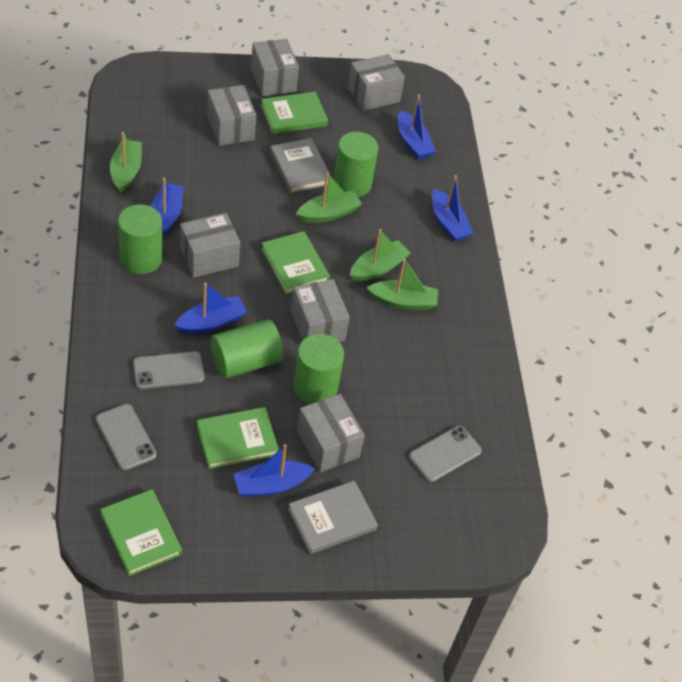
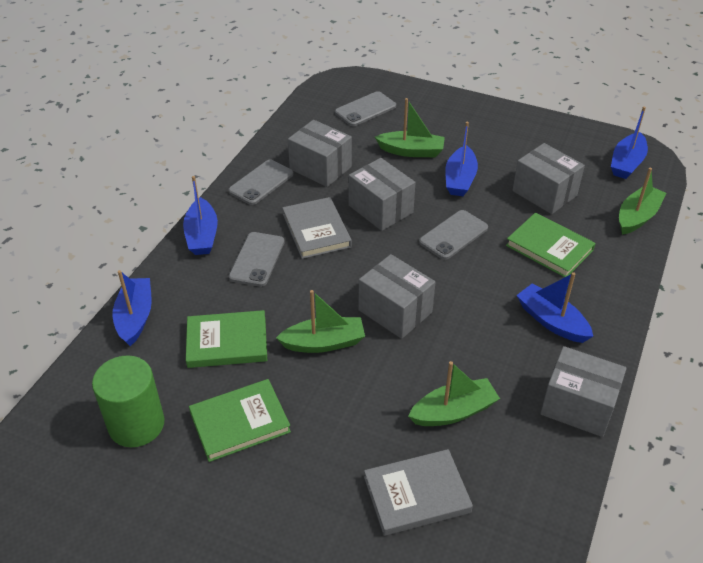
green book: [100,489,182,576] [197,407,279,469] [261,92,328,134] [261,231,330,294] = 4 -> [186,310,267,368] [189,379,291,462] [506,213,596,277] = 3
green cylinder: [118,204,163,274] [211,320,283,378] [293,334,344,404] [333,132,378,197] = 4 -> [92,355,165,447] = 1
grey box: [180,213,240,278] [207,85,256,146] [251,39,299,96] [291,279,350,342] [297,394,365,472] [348,54,405,111] = 6 -> [288,120,352,187] [348,158,416,231] [358,254,435,339] [512,143,585,214] [540,346,627,437] = 5
grey phone: [96,404,157,471] [133,351,204,389] [409,426,482,482] = 3 -> [228,160,293,205] [229,232,285,287] [335,91,396,126] [419,210,488,260] = 4

